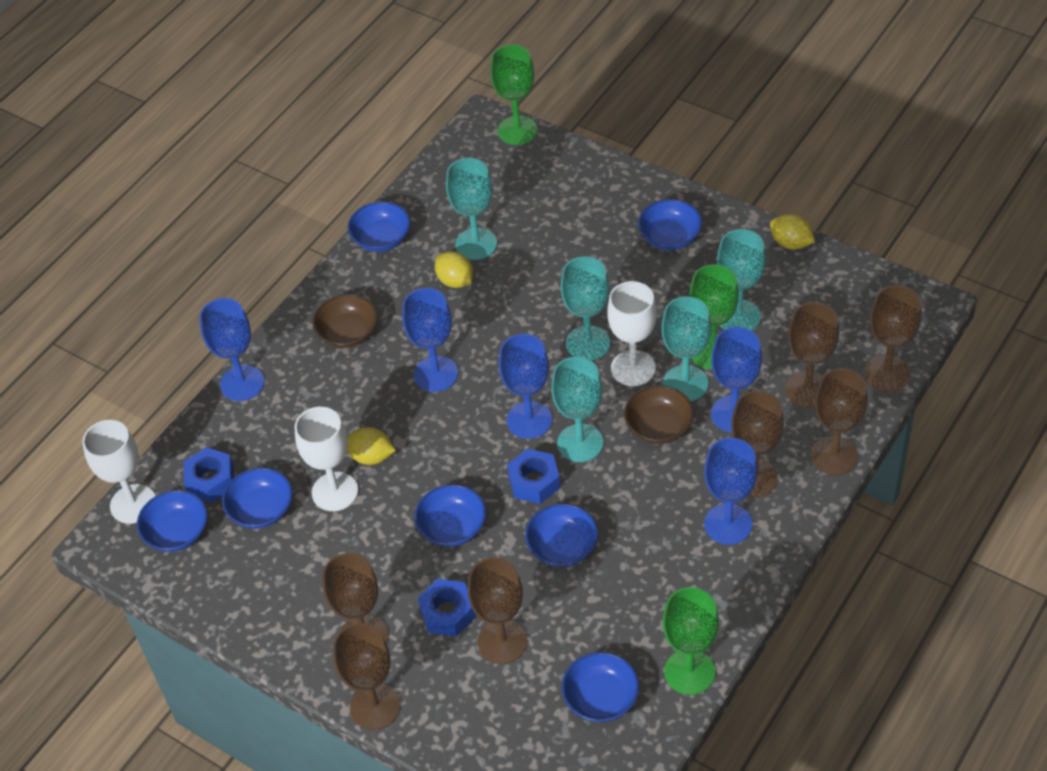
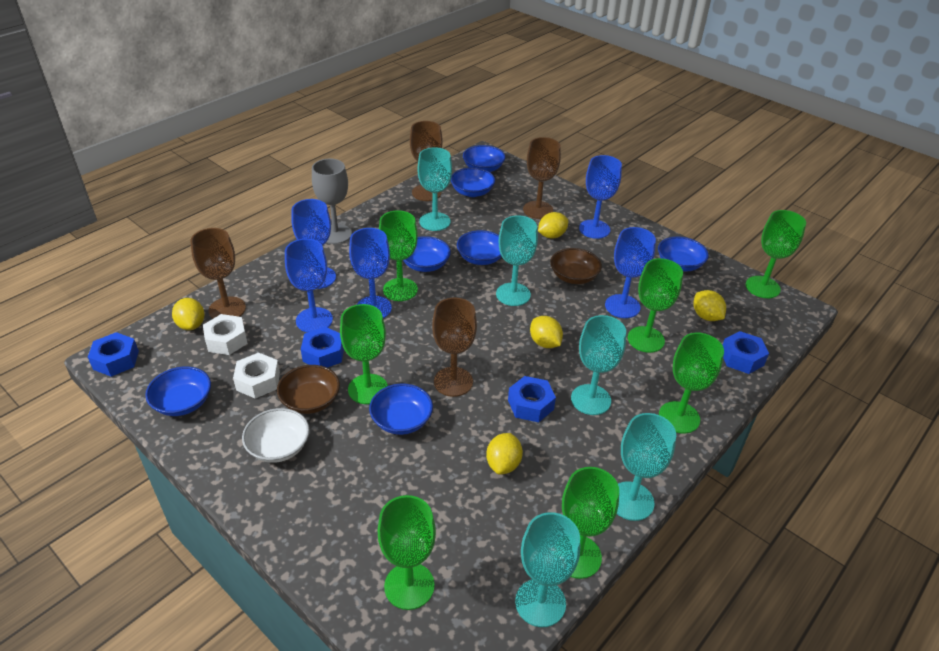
blue nut: [184,447,234,503] [418,579,476,637] [507,449,560,504] = 3 -> [88,332,139,377] [301,327,344,368] [508,376,556,422] [723,331,769,374] = 4
brown goblet: [322,553,389,644] [333,623,400,730] [468,557,527,664] [731,391,784,498] [785,302,839,408] [811,368,868,475] [864,285,921,392] = 7 -> [190,228,246,318] [410,121,443,201] [432,297,477,397] [523,137,561,219] = 4
green goblet: [490,44,537,145] [663,587,719,695] [689,264,739,369] = 3 -> [340,304,388,404] [378,495,436,610] [379,210,418,301] [562,467,619,579] [628,258,683,353] [659,333,724,434] [745,210,806,298] = 7
grey goblet: none = 0 -> [312,159,352,244] = 1
white bowl: none = 0 -> [242,408,309,463] = 1
white goblet: [82,420,155,524] [295,407,358,511] [607,281,657,386] = 3 -> none = 0
white nut: none = 0 -> [203,314,248,355] [233,353,280,399] = 2
yellow lemon: [347,427,396,465] [435,251,473,288] [770,214,815,250] = 3 -> [172,298,205,330] [486,433,523,475] [530,316,563,348] [538,212,568,239] [694,290,726,321] = 5

